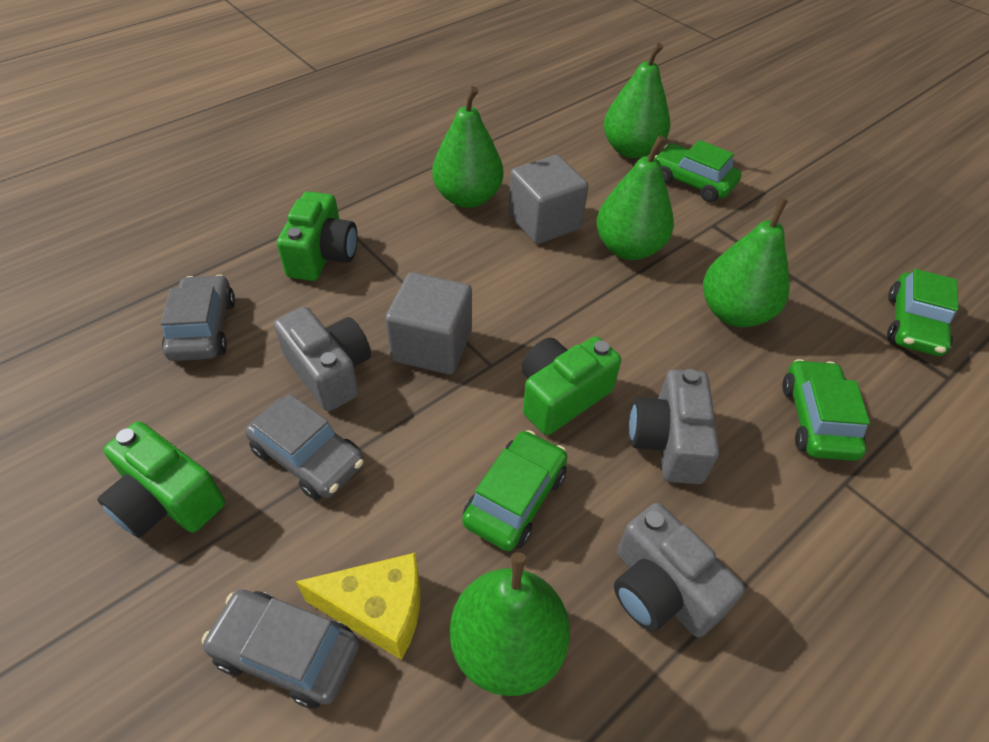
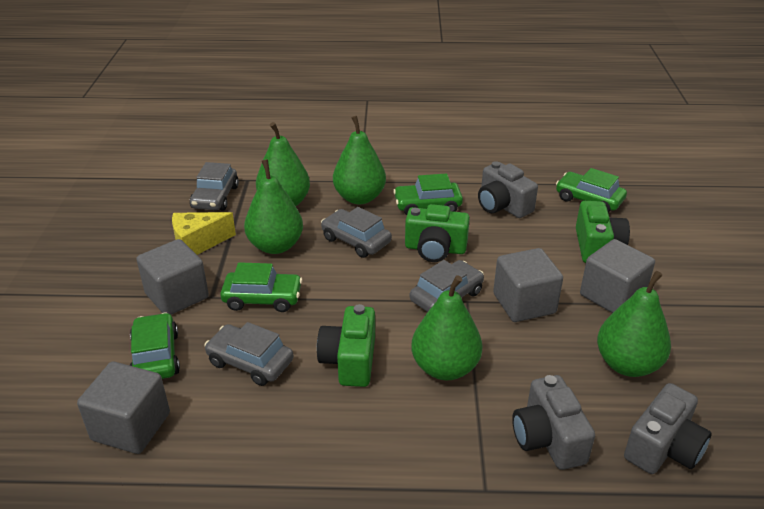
grey car: [161,275,235,361] [202,589,360,708] [245,394,364,500] = 3 -> [190,162,239,210] [204,322,294,386] [321,207,392,258] [410,260,484,312] = 4
grey cube: [385,272,472,375] [509,155,589,244] = 2 -> [77,362,170,454] [136,239,209,315] [493,248,563,322] [580,239,655,313] = 4

